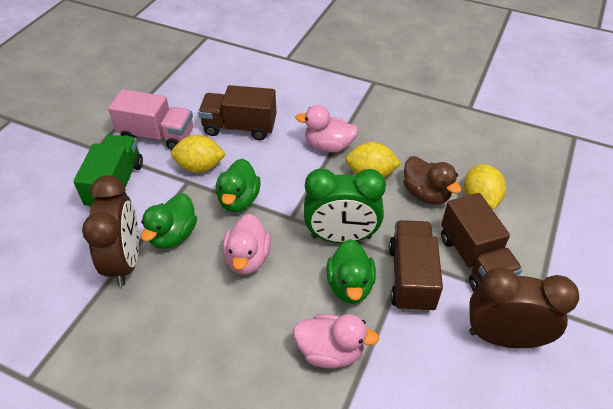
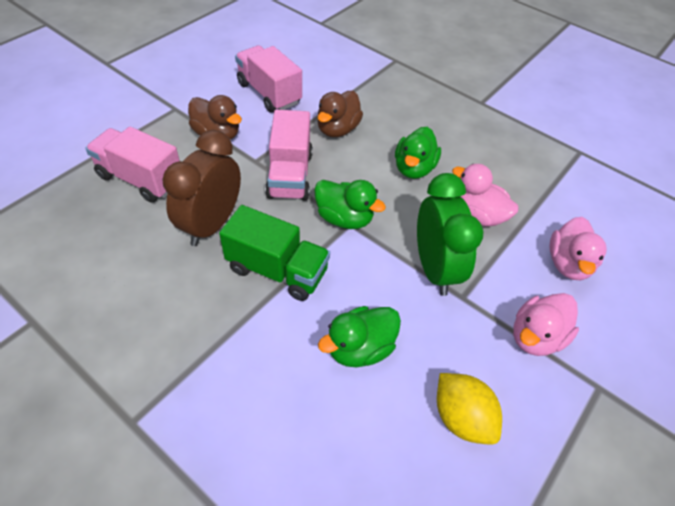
brown clock: [82,175,139,286] [469,267,579,348] = 2 -> [162,130,241,246] = 1
brown duck: [403,156,461,205] = 1 -> [188,95,242,140] [317,91,363,137] = 2
brown truck: [198,85,277,140] [389,220,443,313] [441,193,522,291] = 3 -> none = 0
pink truck: [108,89,193,150] = 1 -> [85,127,180,203] [235,45,302,113] [265,110,313,201] = 3
yellow lemon: [171,135,226,173] [346,142,401,178] [464,164,506,209] = 3 -> [437,373,502,445] = 1

